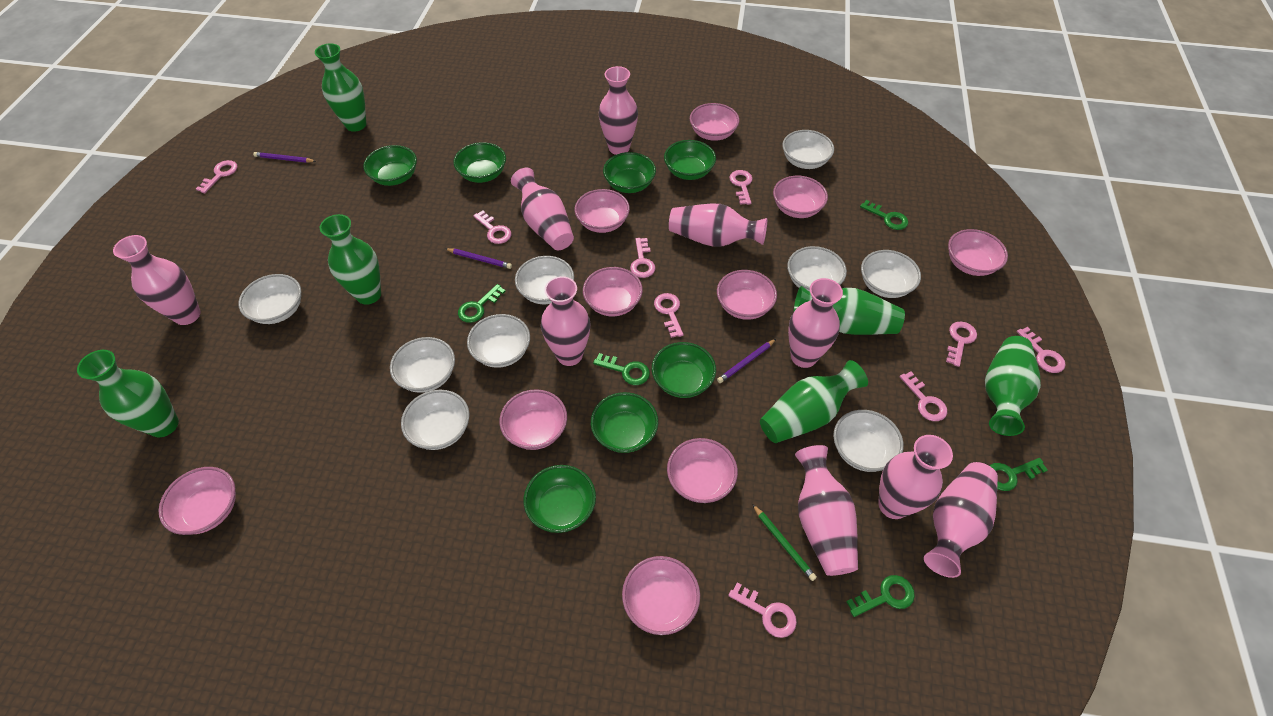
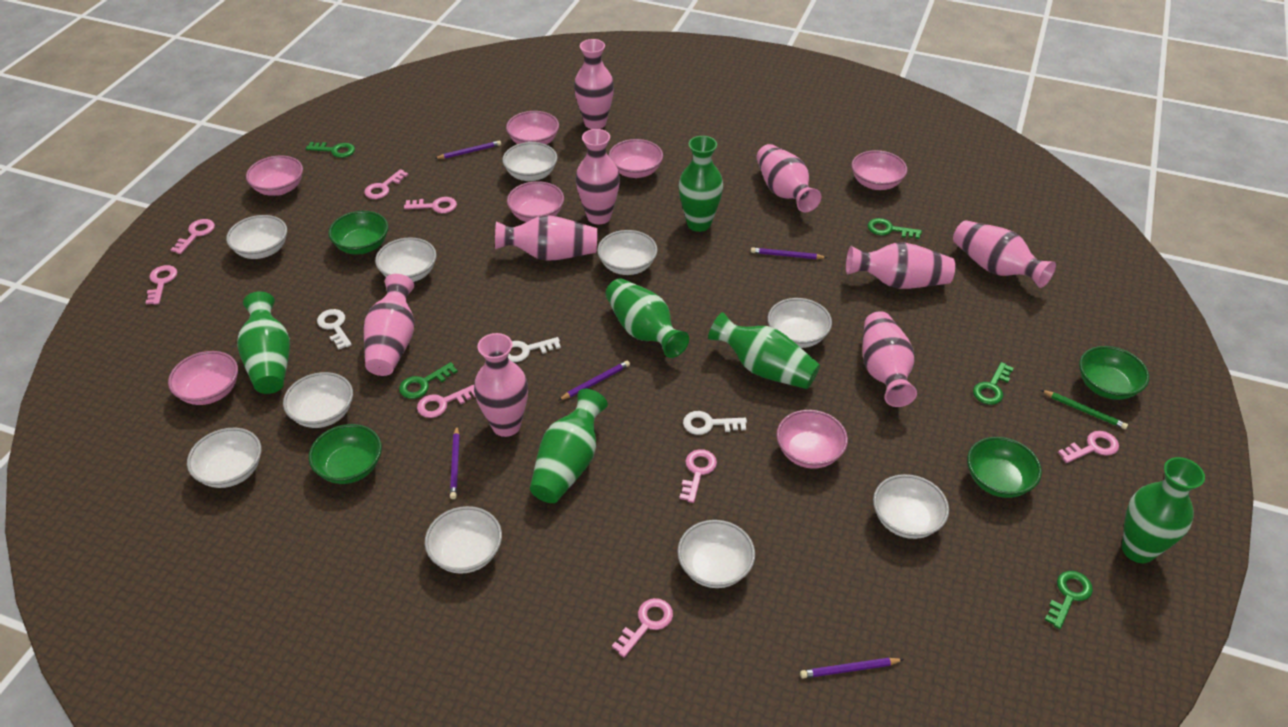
green bowl: [363,145,417,186] [454,142,506,183] [523,465,596,533] [591,392,658,453] [603,152,656,193] [652,342,716,398] [664,140,716,180] = 7 -> [309,424,382,484] [328,211,388,254] [967,437,1042,498] [1079,346,1149,400] = 4
pink bowl: [158,467,236,535] [499,389,567,450] [575,189,630,233] [583,267,643,317] [622,556,700,635] [667,438,738,503] [690,103,740,141] [717,270,777,320] [773,176,828,218] [948,229,1008,276] = 10 -> [168,351,238,405] [246,155,303,196] [506,111,559,145] [507,181,564,222] [609,139,663,178] [776,410,848,469] [851,150,907,190] = 7
pink key: [196,160,238,193] [473,210,511,244] [630,238,656,278] [654,293,684,338] [728,583,797,638] [729,170,753,205] [899,371,947,421] [946,321,977,367] [1016,327,1065,373] = 9 -> [146,265,177,305] [170,219,215,254] [364,169,408,199] [404,197,457,213] [417,385,475,418] [612,598,673,657] [679,449,717,503] [1058,431,1119,463] = 8
purple pencil: [253,152,316,163] [445,248,512,269] [717,339,776,383] = 3 -> [434,140,501,159] [450,426,460,499] [558,360,630,401] [751,247,827,259] [800,658,904,678] = 5
white bowl: [238,274,301,324] [390,337,455,393] [401,390,469,450] [467,314,530,368] [515,256,574,304] [782,130,834,169] [787,246,847,292] [833,410,903,472] [861,250,921,298] = 9 -> [187,428,261,488] [226,215,287,259] [283,372,353,428] [375,237,437,282] [425,506,502,574] [502,142,557,181] [597,230,658,275] [677,520,755,588] [767,298,832,348] [873,474,949,539] = 10
white key: none = 0 -> [317,309,352,350] [508,337,561,362] [683,411,747,435] = 3

